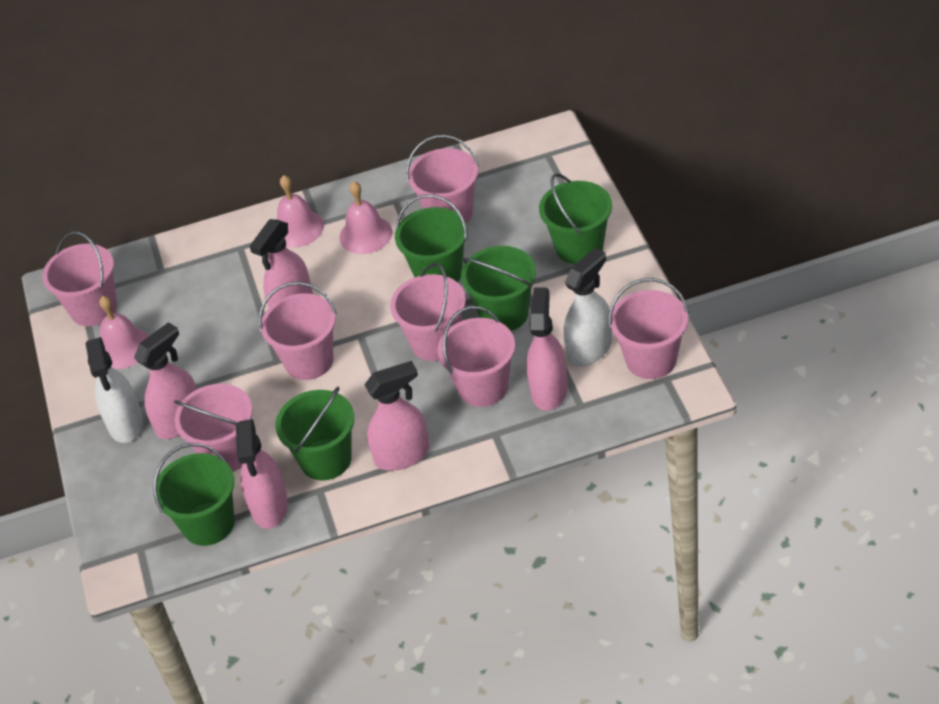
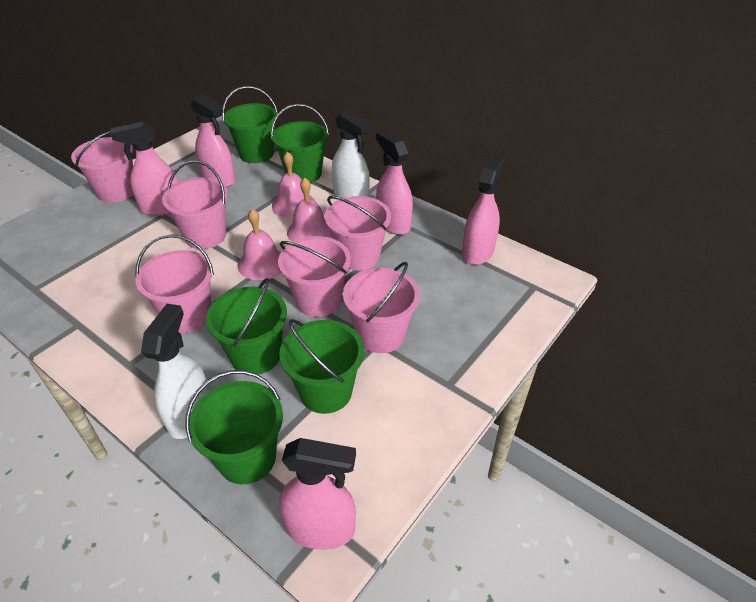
pink bucket: [42,231,117,326] [174,384,253,472] [259,282,337,380] [390,263,466,361] [406,135,479,223] [438,306,515,407] [609,278,689,379] = 7 -> [71,131,133,202] [136,234,214,333] [162,161,228,249] [278,236,351,317] [325,196,391,271] [343,262,420,353] = 6

